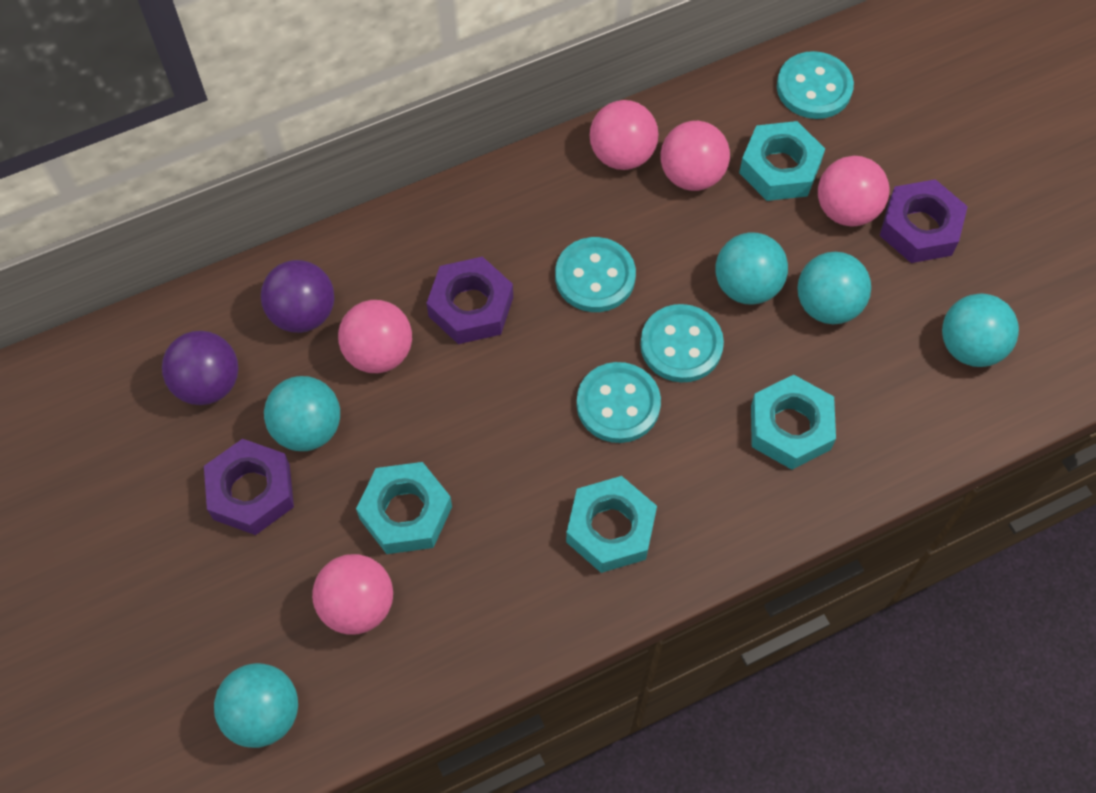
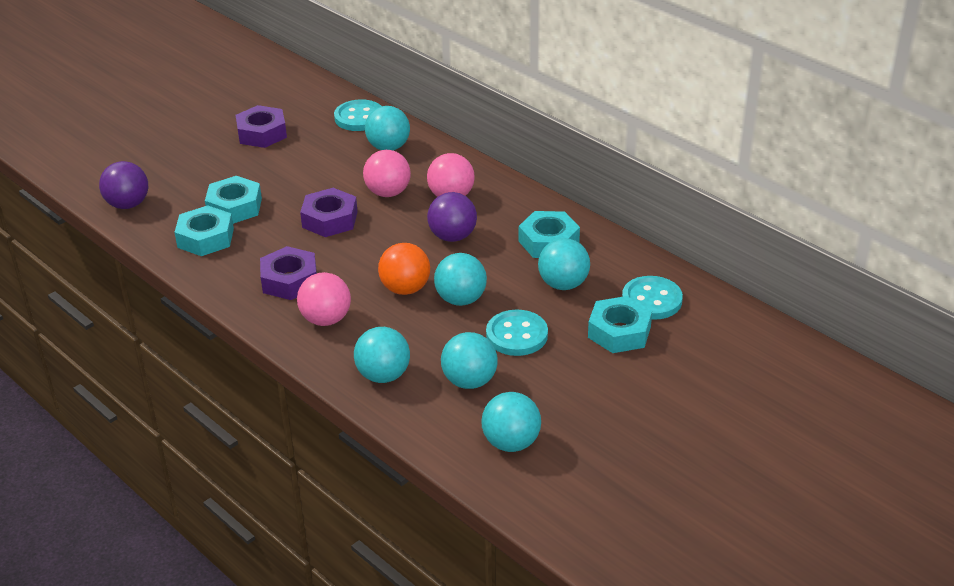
orange ball: none = 0 -> [378,243,430,295] = 1
pink ball: [312,554,393,635] [338,300,412,373] [590,100,659,170] [660,121,730,191] [818,156,889,227] = 5 -> [297,272,351,326] [363,150,411,197] [427,153,475,197] = 3
turquoise ball: [214,663,298,748] [264,376,340,451] [716,232,788,305] [797,252,871,324] [942,293,1019,367] = 5 -> [354,327,410,383] [365,106,410,151] [434,253,487,306] [441,332,498,389] [481,392,541,452] [538,238,590,290] = 6
turquoise button: [555,237,636,312] [577,362,661,443] [640,304,724,382] [777,51,854,119] = 4 -> [334,99,381,131] [486,310,548,356] [622,276,683,320] = 3

